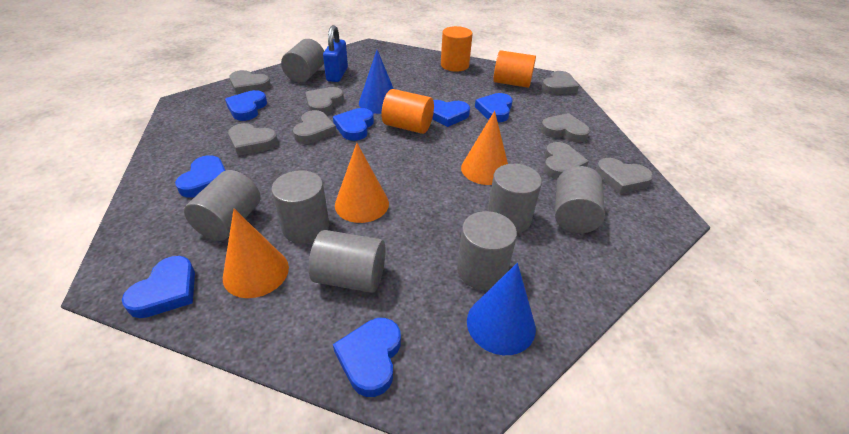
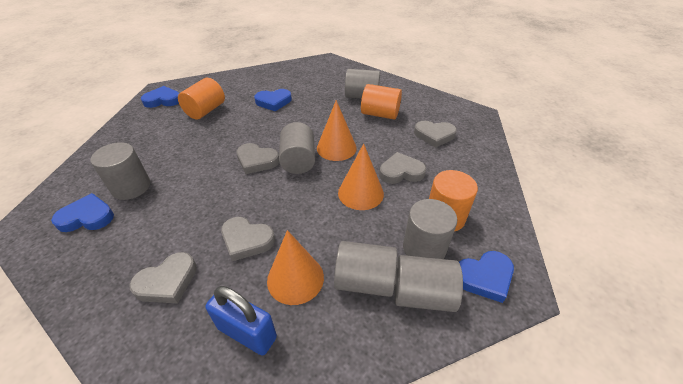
blue cone: [359,50,394,114] [467,263,536,355] = 2 -> none = 0
blue heart: [122,256,195,318] [175,155,225,198] [225,90,267,121] [333,108,374,141] [333,318,401,397] [432,100,470,127] [475,93,513,122] = 7 -> [51,193,114,232] [141,86,179,108] [254,89,292,111] [459,251,514,303] = 4
grey cylinder: [184,170,261,241] [271,170,329,244] [281,39,324,83] [309,230,386,293] [457,211,517,290] [487,164,542,233] [555,166,605,234] = 7 -> [90,142,150,200] [279,122,315,174] [334,241,397,297] [345,69,380,99] [395,255,463,312] [403,199,457,259] = 6
grey heart: [228,123,278,156] [229,70,271,95] [293,110,337,144] [305,87,344,115] [541,113,590,142] [542,71,579,95] [544,142,589,179] [595,158,653,194] = 8 -> [129,252,197,304] [221,217,275,261] [237,143,279,174] [379,152,426,184] [414,121,457,148] = 5

